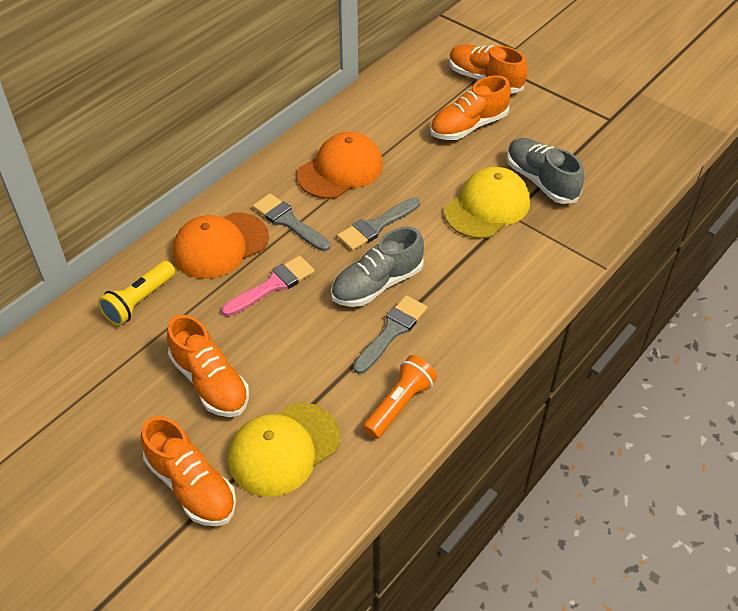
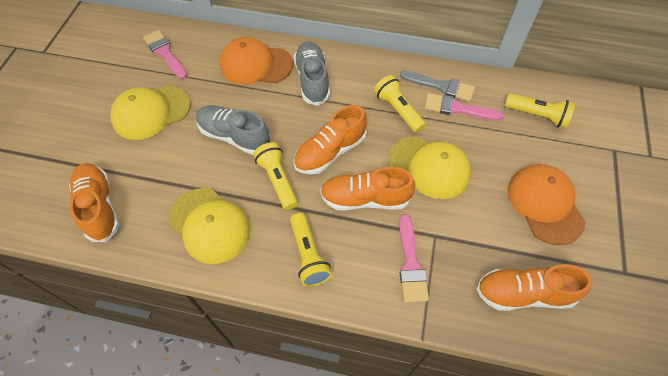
grey brush: [253,194,330,251] [337,197,420,251] [353,295,428,374] = 3 -> [400,70,475,102] = 1
orange flashlight: [363,355,437,439] = 1 -> none = 0
pink brush: [222,256,315,316] = 1 -> [143,30,187,79] [399,214,429,302] [424,93,504,120] = 3
yellow cap: [228,402,340,497] [444,167,530,239] = 2 -> [110,85,191,140] [169,188,250,264] [388,136,471,199] = 3
yellow flashlight: [98,261,175,326] = 1 -> [253,142,298,210] [290,213,332,287] [374,75,426,133] [505,93,575,128] = 4

